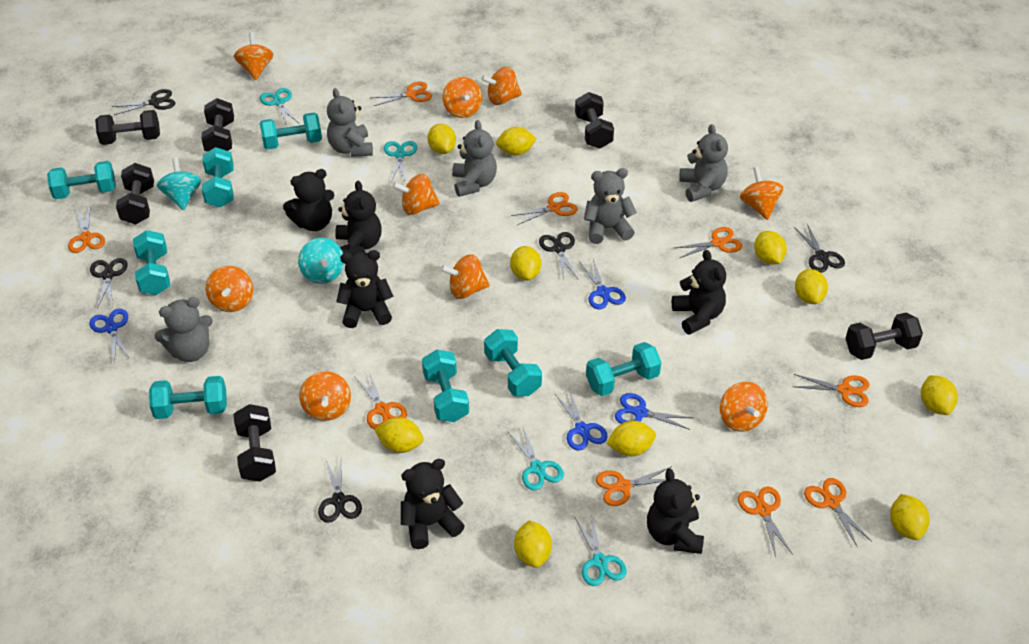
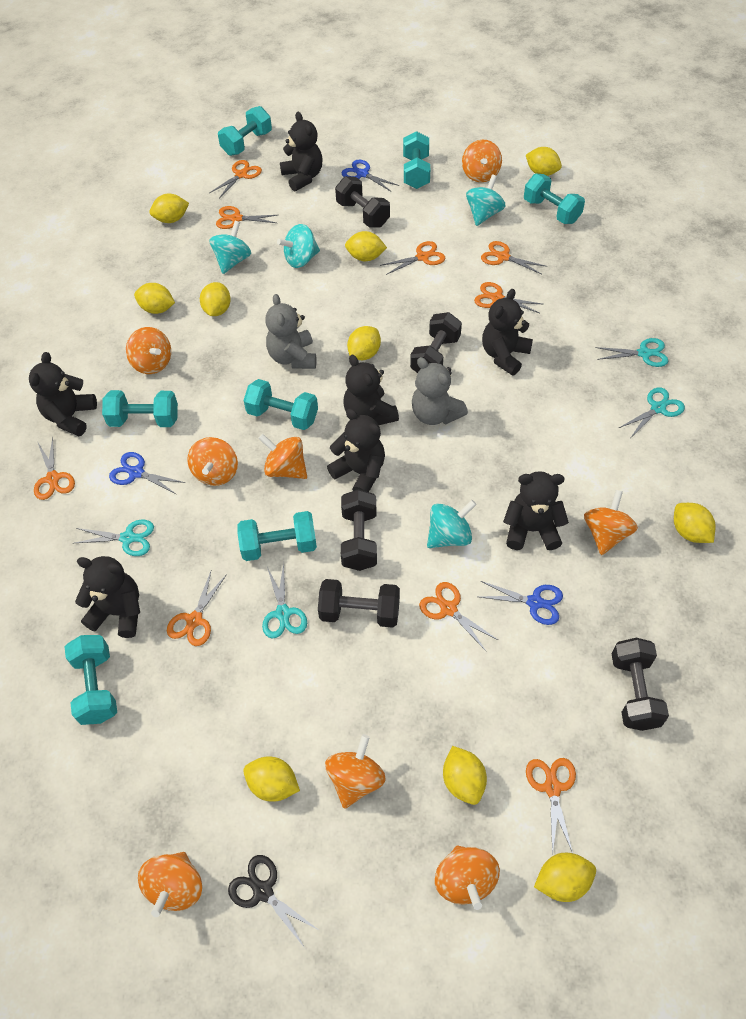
black dumbbell: [95,110,160,145] [116,163,154,224] [201,98,234,152] [234,404,276,482] [575,92,614,149] [845,313,923,360] = 6 -> [318,579,400,628] [335,176,390,228] [341,489,377,571] [410,312,462,373] [612,638,669,731] = 5
black scissors: [90,258,128,308] [112,89,175,115] [318,455,362,523] [539,232,578,280] [794,224,845,273] = 5 -> [228,855,320,948] = 1
black teddy bear: [283,169,334,231] [335,181,382,255] [336,250,394,328] [401,459,465,549] [647,468,704,554] [672,250,726,335] = 6 -> [29,352,97,436] [75,556,140,638] [280,112,322,192] [327,409,385,492] [343,355,399,425] [482,289,533,376] [503,471,569,550] = 7
blue scissors: [89,309,130,364] [554,388,608,451] [580,259,626,309] [615,393,693,430] = 4 -> [109,452,185,495] [342,160,399,192] [480,581,563,625] = 3
grey teddy bear: [155,297,213,362] [327,88,373,157] [452,120,497,197] [584,168,637,244] [679,124,728,202] = 5 -> [265,294,317,369] [412,357,468,425] = 2
orange spinning top: [206,266,253,312] [234,32,273,80] [300,371,351,421] [393,174,440,215] [440,254,490,299] [442,77,482,118] [481,67,522,105] [720,382,768,432] [740,166,783,220] = 9 -> [126,327,171,374] [138,852,202,917] [187,437,238,486] [258,434,307,479] [325,734,386,809] [435,845,500,910] [462,139,502,182] [584,490,638,555] = 8
turquoise dumbbell: [47,161,116,199] [133,230,170,295] [149,376,227,419] [202,147,234,208] [260,113,322,150] [422,350,469,422] [484,329,542,396] [586,342,661,396] = 8 -> [65,635,117,725] [102,390,178,427] [218,106,272,156] [237,511,317,561] [244,379,318,430] [403,131,430,189] [524,174,585,224] = 7
turquoise spinning top: [157,157,201,210] [298,238,344,284] = 2 -> [209,221,251,274] [277,224,320,268] [427,500,477,548] [466,175,505,226] = 4

